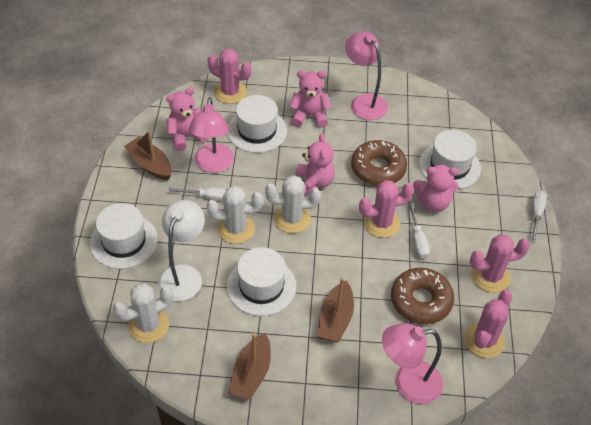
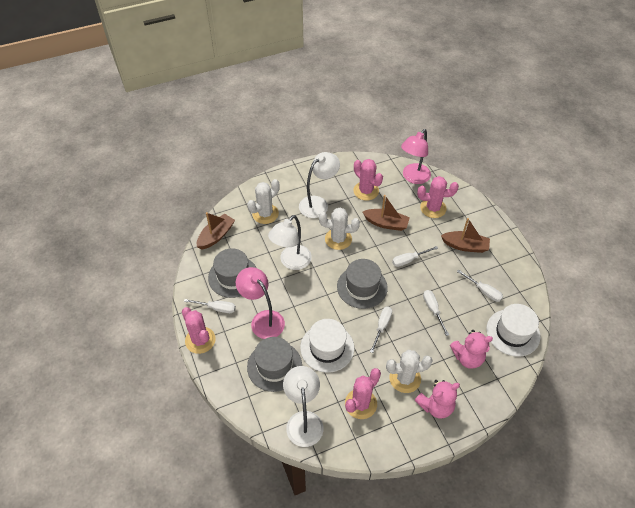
brown donut: [351,140,407,186] [391,268,454,324] = 2 -> none = 0
grey hat: none = 0 -> [208,248,257,298] [247,337,302,392] [337,259,388,309] = 3
pink lamp: [189,97,234,173] [345,32,388,120] [382,323,443,404] = 3 -> [236,267,285,339] [401,129,431,184] = 2
pink teddy bear: [166,87,208,151] [289,70,331,128] [296,133,335,195] [413,164,459,212] = 4 -> [415,380,460,418] [450,330,493,369] = 2
white hat: [90,203,158,269] [227,95,287,153] [227,247,296,316] [419,130,481,190] = 4 -> [300,319,354,373] [486,304,540,357] = 2
white lamp: [158,200,205,301] = 1 -> [268,215,312,270] [283,366,324,447] [299,152,340,218] = 3
white screwdriver: [168,187,227,202] [408,203,430,259] [531,190,547,243] = 3 -> [184,299,236,313] [370,307,392,353] [392,246,438,267] [423,290,449,336] [457,270,503,302] = 5

